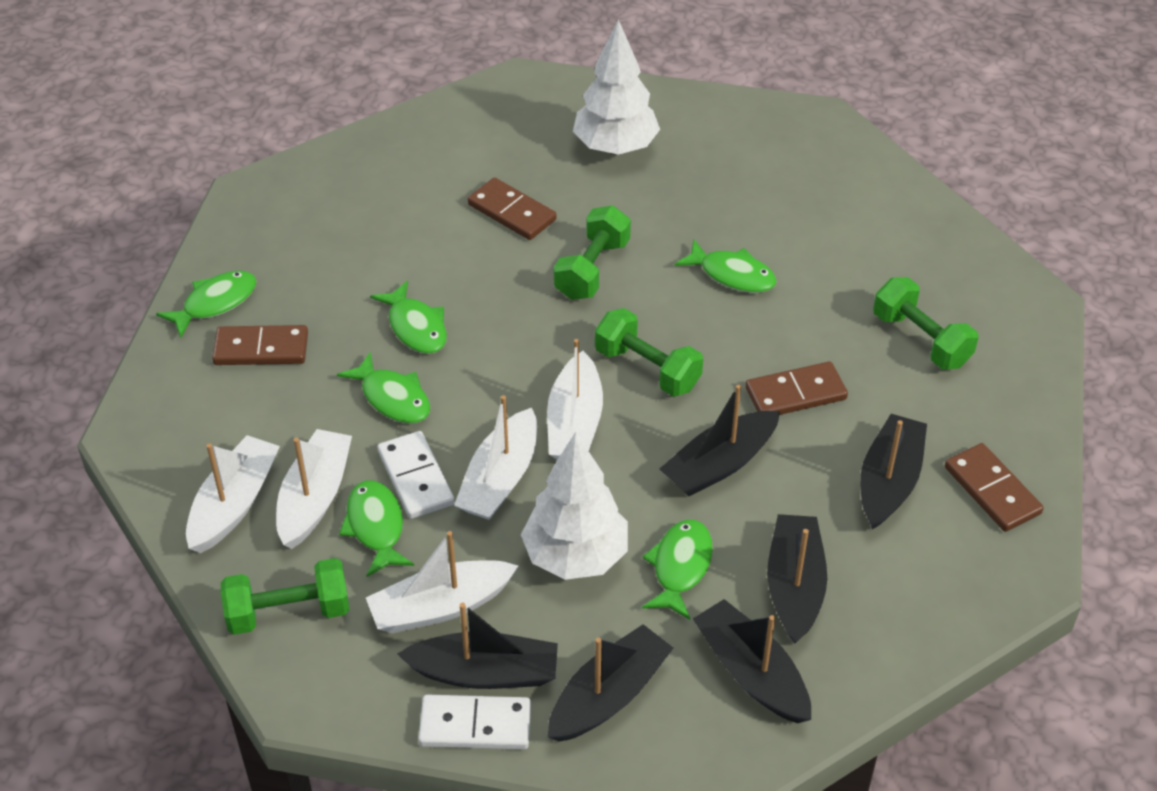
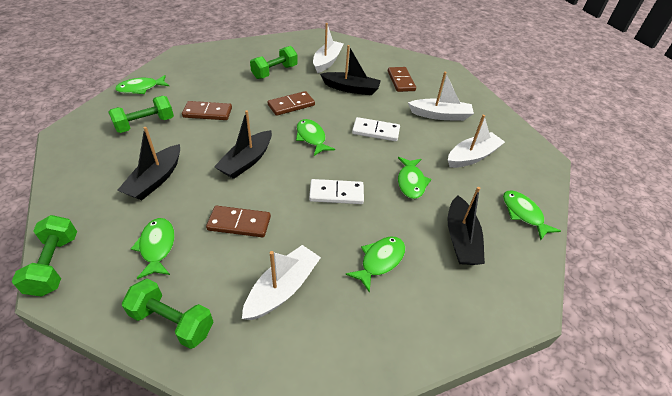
black boat: [397,603,558,689] [548,624,673,742] [660,385,780,496] [693,599,811,723] [767,514,827,644] [860,414,927,530] = 6 -> [117,127,180,200] [214,110,272,179] [320,45,381,95] [448,187,485,265] = 4
white boat: [186,435,280,553] [276,429,352,549] [366,531,518,633] [454,395,537,520] [547,339,603,460] = 5 -> [242,245,321,320] [313,23,344,73] [408,72,474,121] [448,115,505,168] = 4
white tree: [521,432,628,580] [573,19,660,155] = 2 -> none = 0

